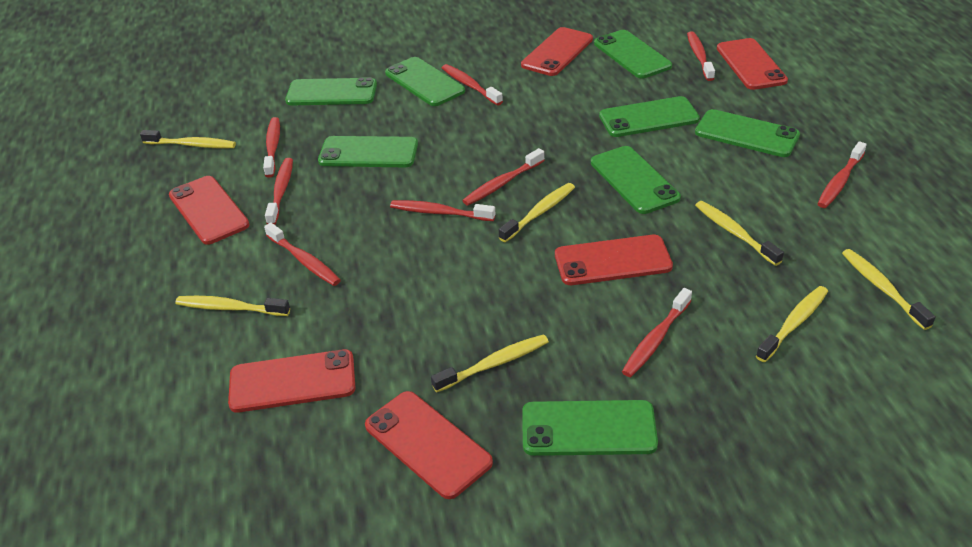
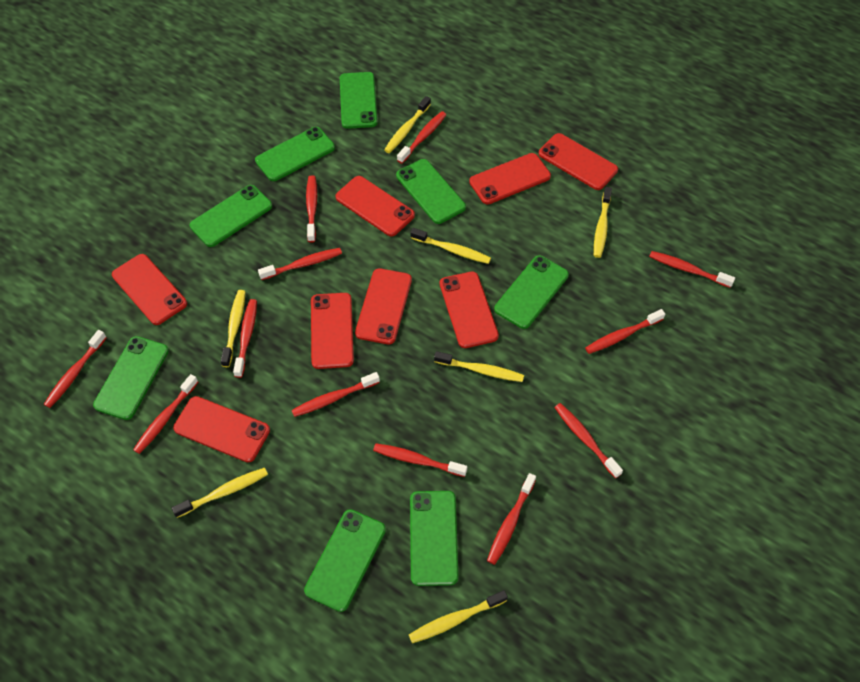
red phone: [169,176,250,245] [228,349,356,413] [365,391,493,499] [521,27,593,76] [555,235,673,285] [717,38,788,90] = 6 -> [112,254,187,325] [173,396,270,462] [311,293,354,369] [336,176,415,236] [355,268,412,344] [440,272,499,348] [469,153,551,204] [539,133,618,190] = 8
red toothbrush: [263,117,280,178] [264,222,341,286] [265,158,293,225] [390,200,495,221] [442,64,503,105] [462,148,545,206] [622,288,692,377] [687,31,715,81] [817,141,867,208] = 9 -> [44,330,107,408] [133,374,198,454] [233,299,257,378] [258,248,342,280] [291,372,380,417] [306,175,317,242] [373,443,467,477] [397,111,446,164] [487,473,536,565] [554,403,623,478] [585,309,665,354] [649,251,735,288] = 12

